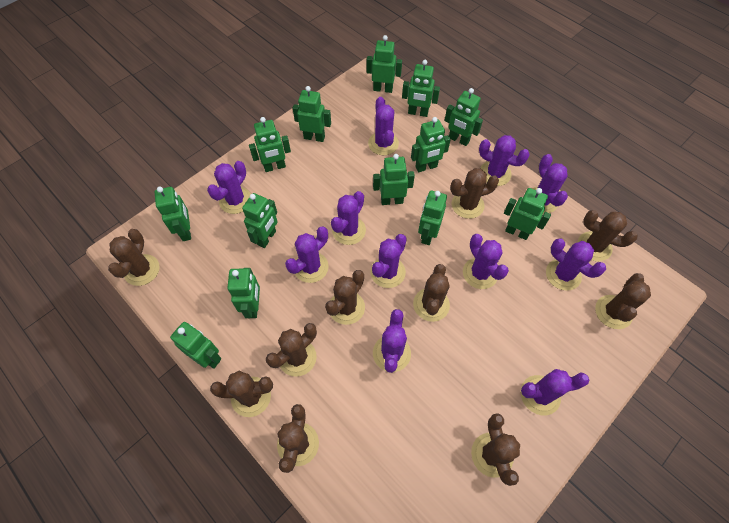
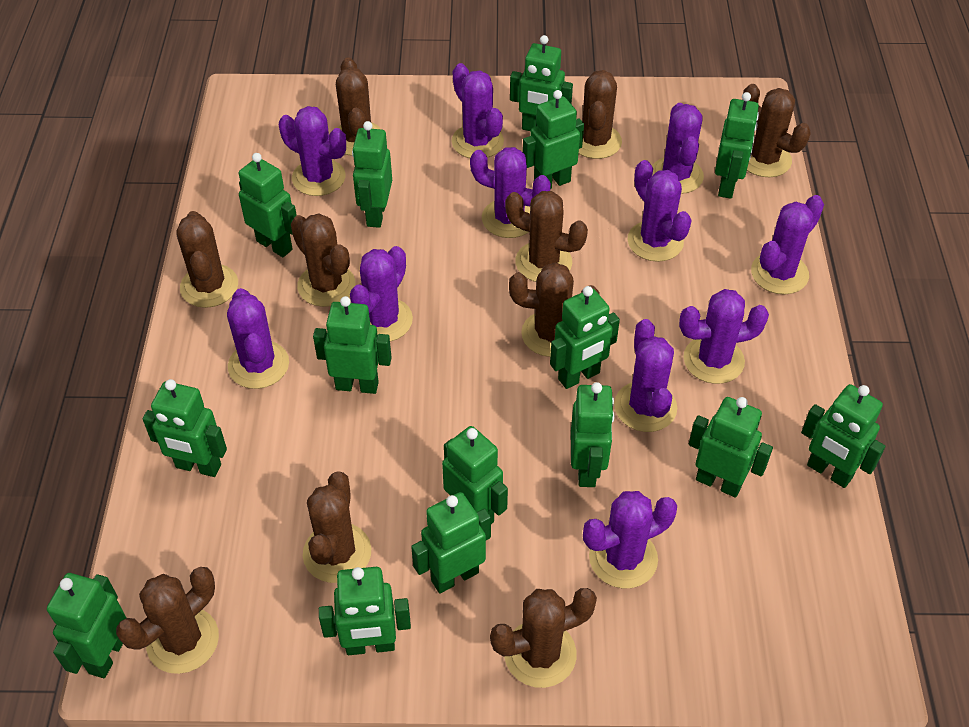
green robot: [155,187,191,241] [170,322,221,369] [227,268,260,318] [242,193,278,248] [249,117,291,172] [293,86,331,142] [367,35,402,93] [373,154,415,205] [402,60,440,117] [411,117,451,172] [418,190,447,245] [444,88,483,146] [504,188,551,240] = 13 -> [47,573,126,678] [143,379,227,477] [239,153,297,257] [313,296,392,394] [319,567,411,655] [352,121,392,228] [411,492,491,593] [442,426,508,524] [510,35,573,131] [523,90,584,189] [550,286,620,389] [571,382,615,487] [689,397,773,498] [715,92,759,199] [801,384,885,488] = 15

